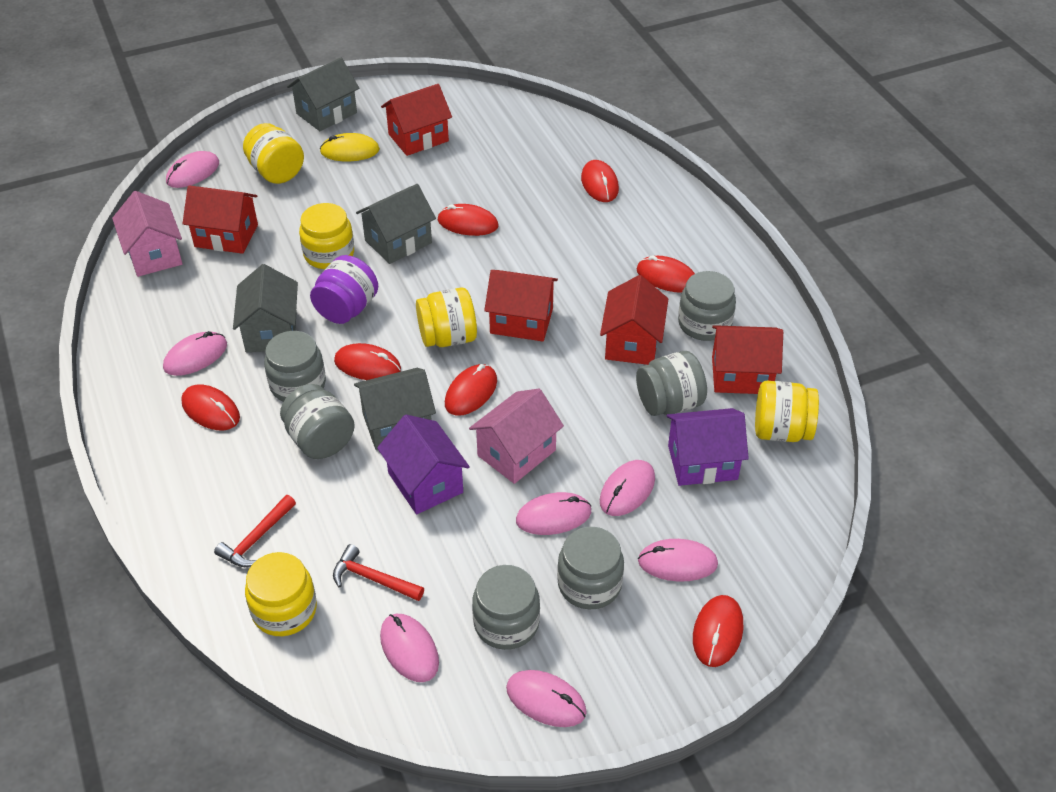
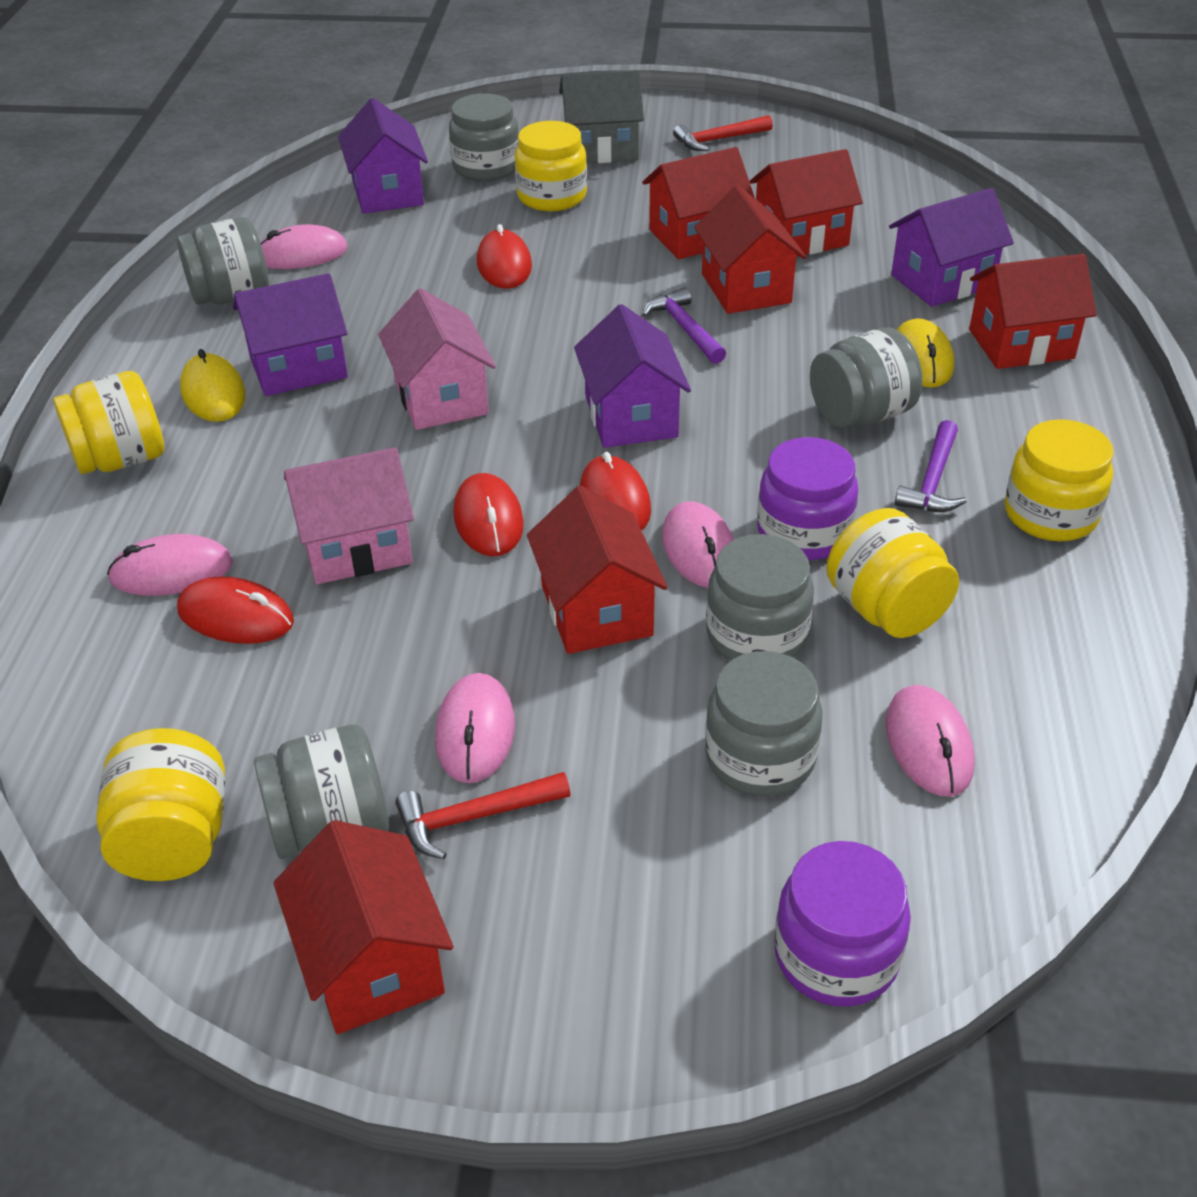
grey house: [233,264,298,352] [287,58,359,131] [354,368,436,450] [356,184,436,264] = 4 -> [559,70,644,163] = 1
pink mouse: [163,331,227,376] [166,151,219,188] [380,614,439,682] [506,670,587,727] [516,492,591,535] [600,460,655,516] [638,539,718,582] = 7 -> [107,534,233,596] [260,224,348,269] [435,673,515,783] [662,501,734,588] [885,685,975,797] = 5
purple hammer: none = 0 -> [642,287,726,364] [895,420,967,512] = 2
purple house: [377,415,470,515] [667,408,749,486] = 2 -> [233,273,348,396] [338,98,428,214] [574,304,691,448] [889,188,1014,307] = 4
purple jar: [310,255,378,324] = 1 -> [757,437,859,560] [774,841,911,1007] = 2
red house: [182,185,258,254] [381,84,452,156] [484,270,558,341] [600,275,668,365] [712,325,783,394] = 5 -> [273,820,454,1034] [527,486,668,654] [642,147,755,259] [694,185,806,314] [749,149,863,257] [969,254,1096,369] = 6
red mouse: [181,385,240,430] [334,343,401,380] [438,204,499,236] [445,364,497,416] [581,160,619,202] [637,255,695,293] [693,595,743,667] = 7 -> [177,576,294,644] [453,473,524,556] [477,224,532,289] [580,452,651,531] = 4
yellow mouse: [320,133,380,161] = 1 -> [180,349,245,422] [897,318,954,388] = 2

